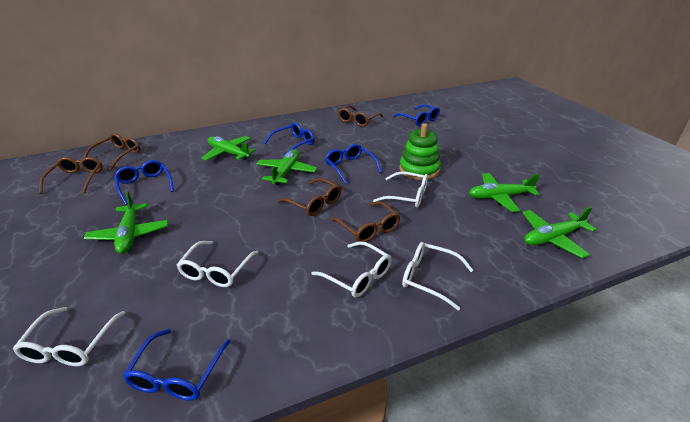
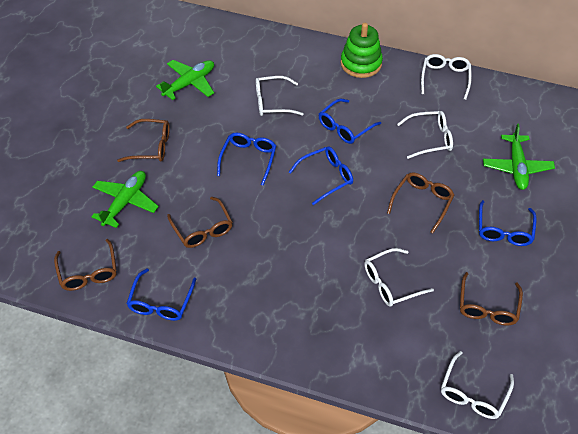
green plane: [84,191,168,254] [202,136,256,161] [256,150,317,185] [469,173,540,212] [522,207,597,258] = 5 -> [91,171,159,228] [156,60,214,100] [483,123,555,190] = 3

